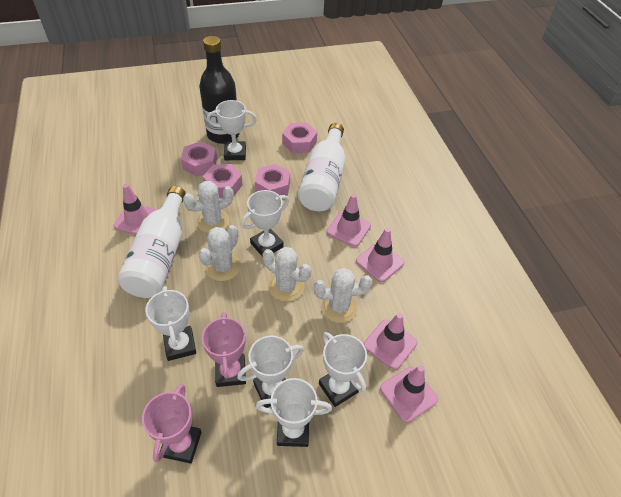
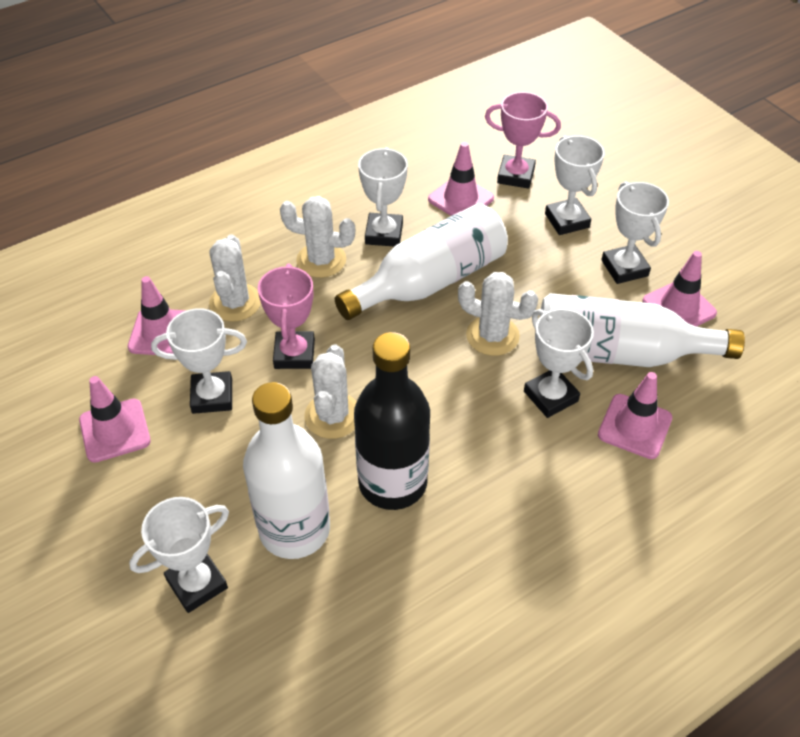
pink nut: [181,141,217,177] [203,164,242,198] [255,164,290,196] [282,123,317,153] = 4 -> none = 0
white bottle: [117,186,186,298] [298,123,345,211] = 2 -> [243,382,330,559] [335,203,508,320] [540,293,745,367] = 3

